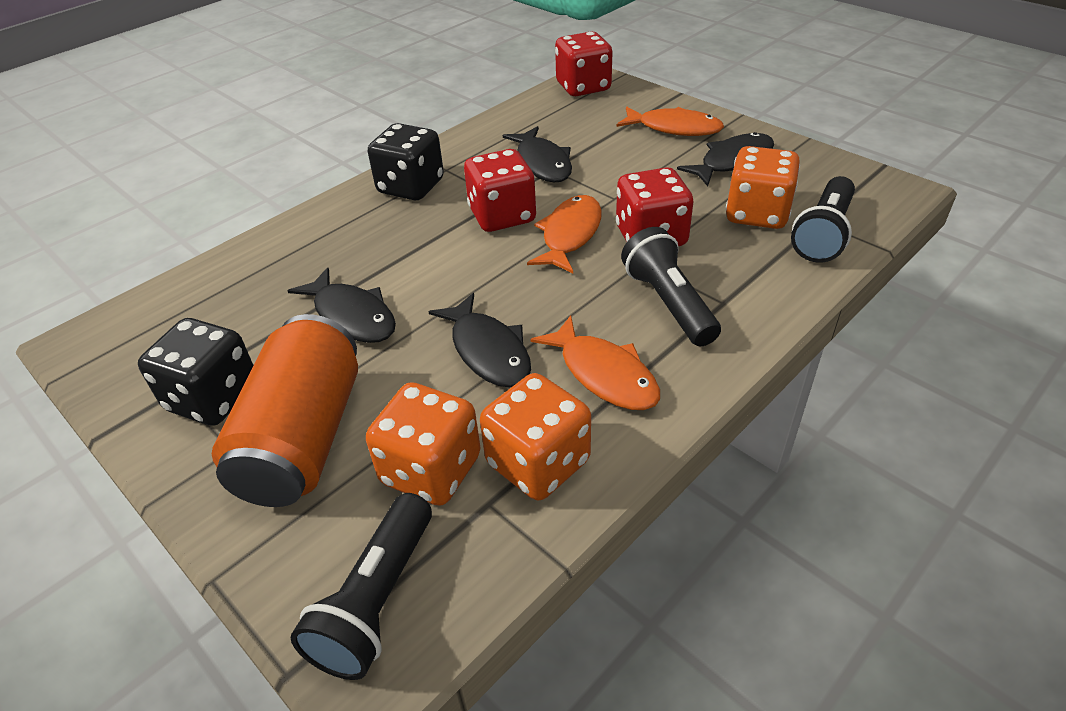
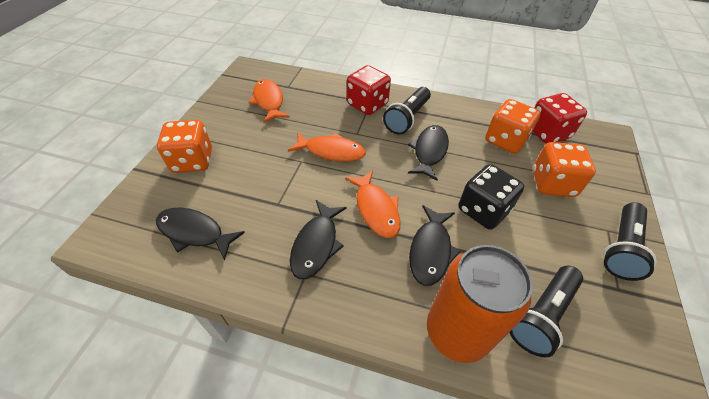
black dice: [138,318,254,426] [368,123,444,200] = 2 -> [458,164,524,230] = 1
red dice: [464,149,536,232] [555,31,613,96] [616,167,694,246] = 3 -> [347,65,391,115] [533,93,587,144] = 2

